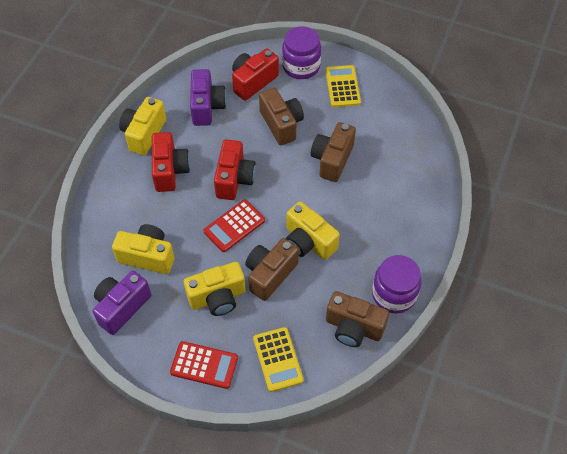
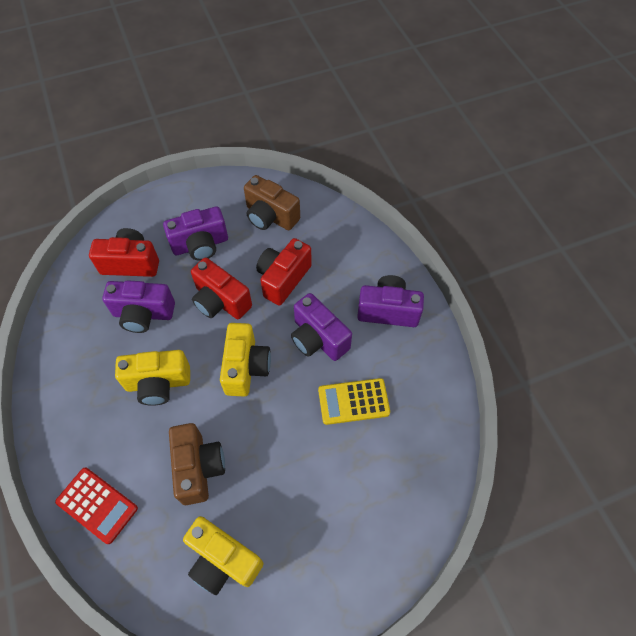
brown camera: [245,238,299,301] [259,88,304,145] [311,122,356,182] [326,291,389,347] = 4 -> [169,423,225,505] [244,175,300,230] = 2
purple camera: [92,271,151,335] [190,69,227,126] = 2 -> [102,280,175,333] [163,206,228,261] [291,293,352,361] [357,275,424,327] = 4
purple jar: [282,26,321,79] [372,255,422,313] = 2 -> none = 0
red calculator: [170,341,238,389] [204,200,265,252] = 2 -> [55,467,138,544] = 1
yellow calculator: [253,327,304,392] [325,65,361,107] = 2 -> [318,378,390,425] = 1
yellow camera: [112,224,175,274] [119,97,166,155] [184,262,246,316] [286,201,340,260] = 4 -> [115,350,190,406] [183,516,263,595] [220,323,271,397] = 3

